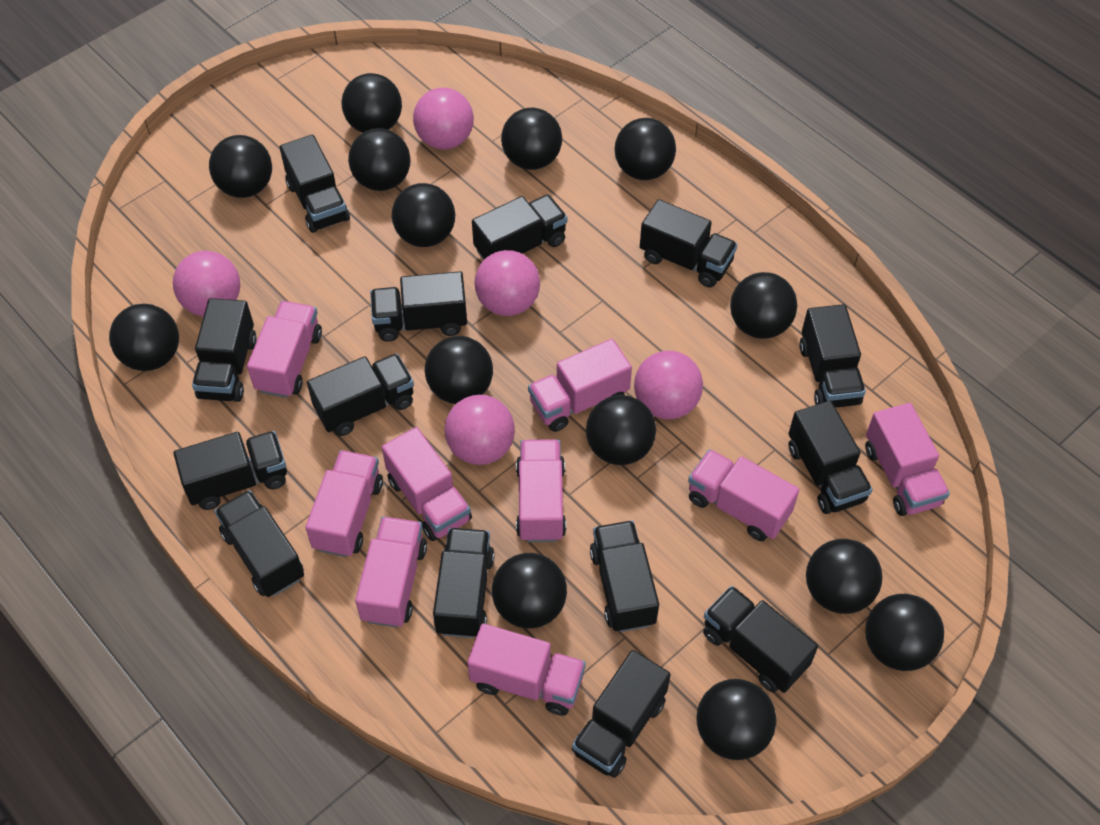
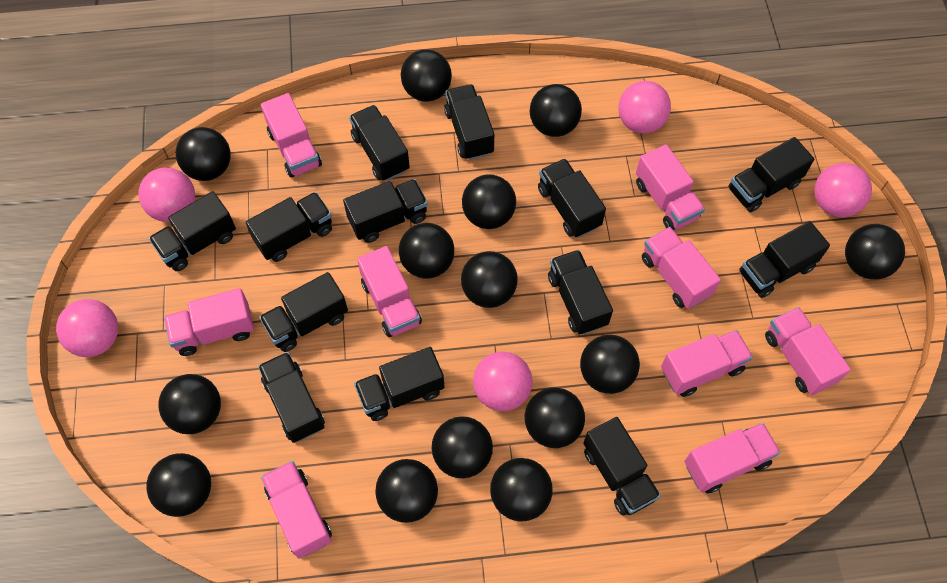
black truck: [173,431,287,510] [192,298,257,402] [215,490,304,597] [280,135,350,233] [307,354,414,436] [370,271,467,342] [433,528,495,638] [472,194,567,260] [572,650,671,778] [590,520,659,632] [640,199,738,287] [703,586,818,693] [788,401,872,514] [799,304,866,408] = 14 -> [149,191,236,271] [246,192,332,262] [258,352,325,443] [259,272,348,352] [343,179,428,243] [349,105,410,181] [354,347,444,421] [444,84,494,160] [538,159,606,238] [548,250,613,335] [584,417,661,516] [728,137,814,212] [739,221,830,298] = 13

